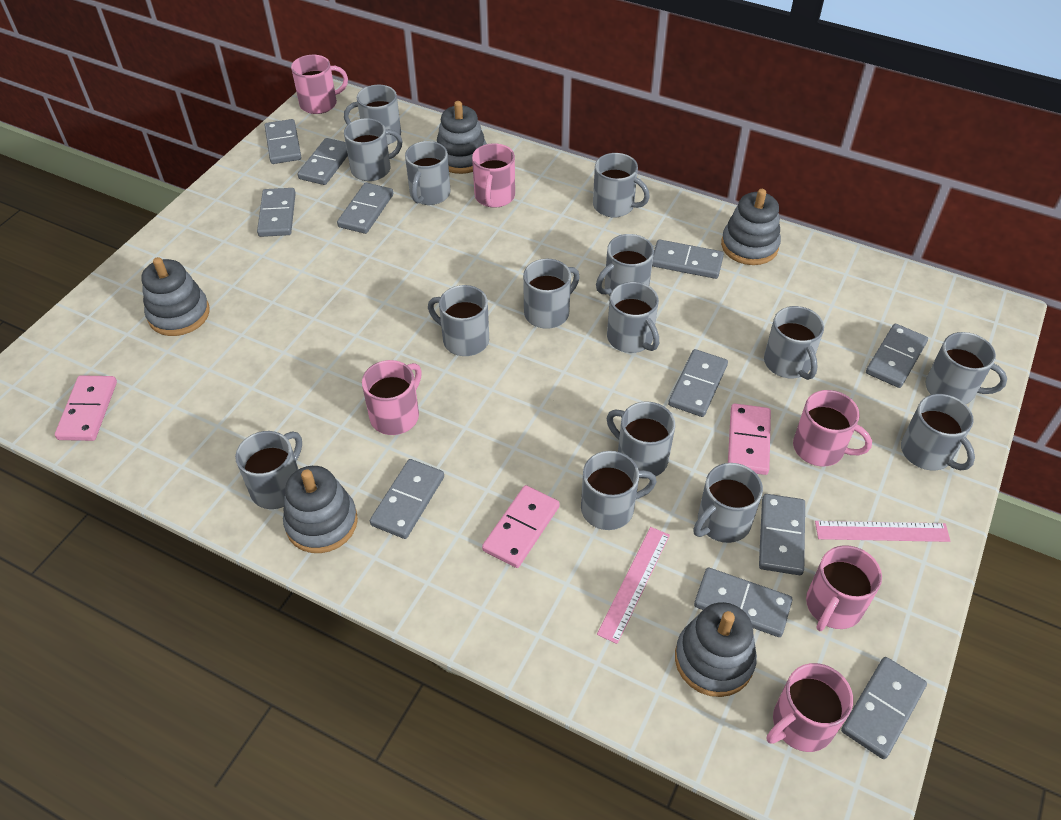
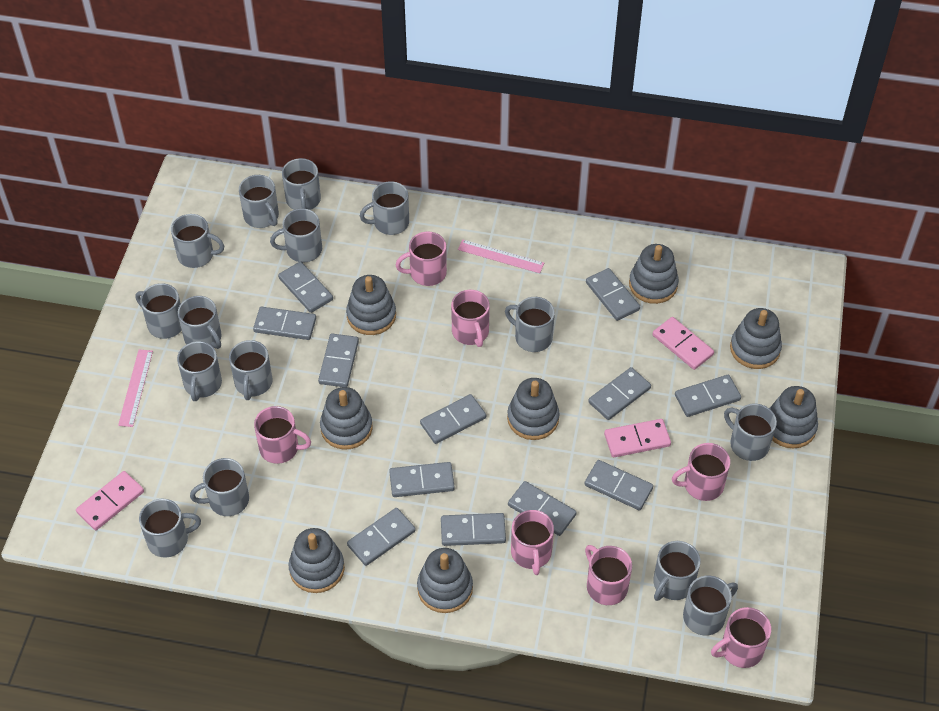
grey domino: [257,188,296,237] [265,119,301,164] [297,138,348,185] [337,183,393,234] [370,459,444,539] [652,239,724,279] [668,349,728,417] [694,567,792,637] [759,494,805,575] [841,657,927,759] [866,324,928,388] = 11 -> [253,307,316,340] [278,261,333,313] [318,334,359,387] [347,508,416,566] [389,462,455,497] [420,394,486,444] [441,513,506,546] [508,481,577,536] [585,460,653,510] [586,268,640,321] [588,367,651,420] [675,375,741,417] = 12
grey stacking toy: [141,257,210,336] [283,466,358,553] [437,101,487,174] [675,602,757,697] [721,189,781,265] = 5 -> [289,528,345,593] [320,387,372,450] [346,275,396,335] [417,548,473,613] [507,378,559,440] [629,244,679,304] [730,308,782,369] [769,386,818,449] = 8
pink mug: [291,55,348,114] [362,360,422,435] [472,143,515,208] [767,663,853,752] [793,390,872,467] [806,545,882,631] = 6 -> [254,406,311,464] [396,232,447,286] [451,290,490,347] [511,510,554,575] [585,545,632,605] [672,443,730,501] [711,607,771,668] = 7

